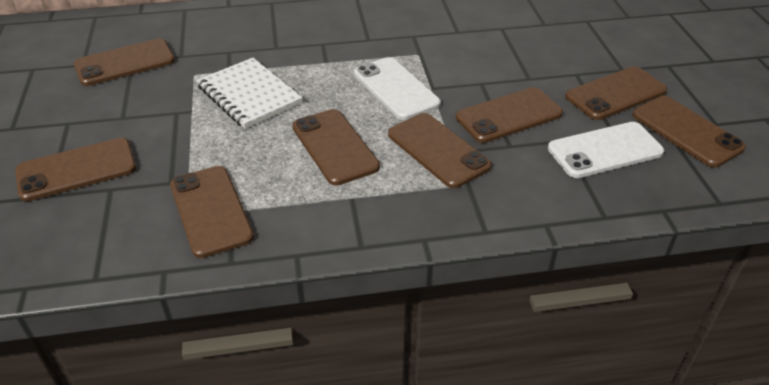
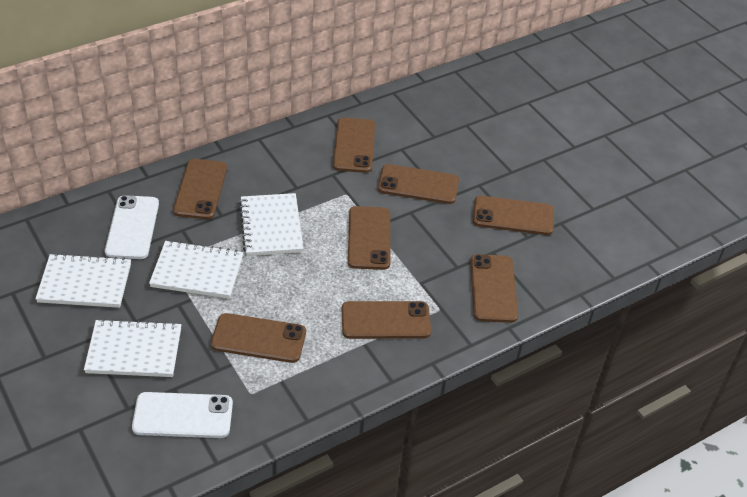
white notebook: [196,58,302,129] = 1 -> [36,253,131,308] [84,319,181,377] [149,240,243,299] [239,193,303,256] = 4

